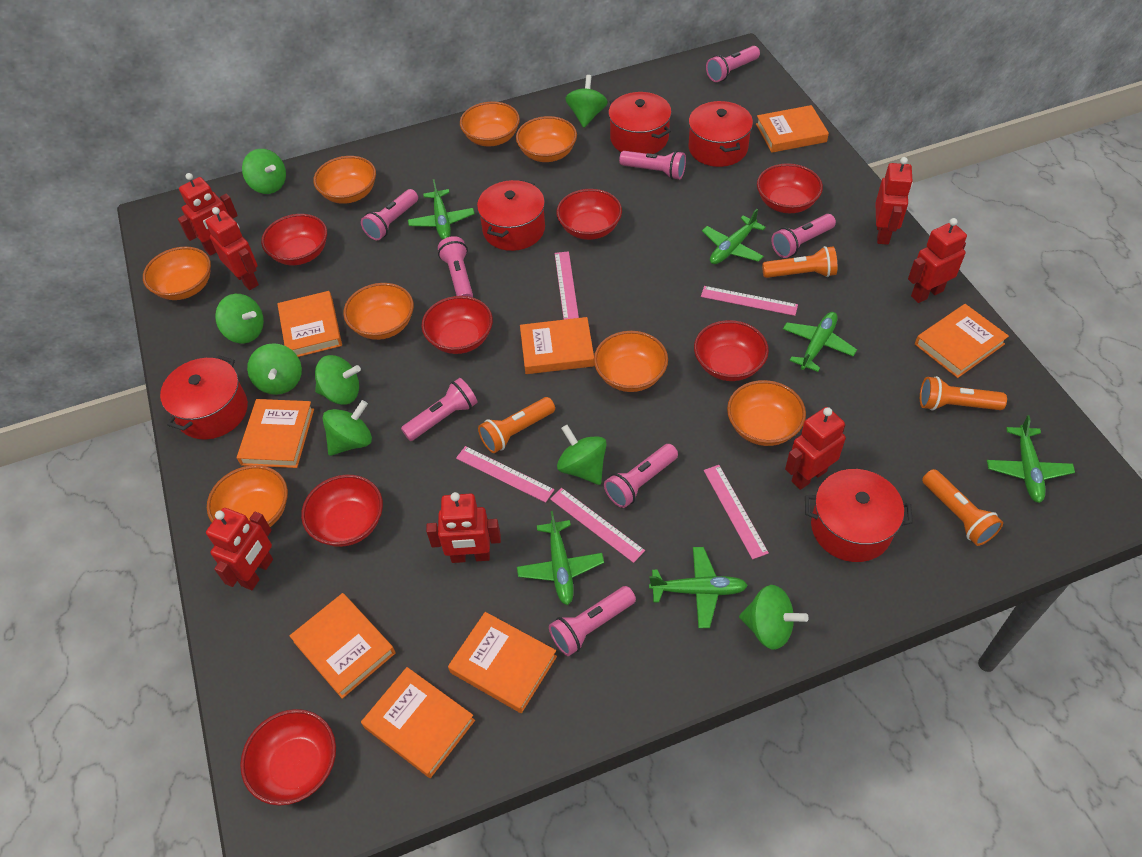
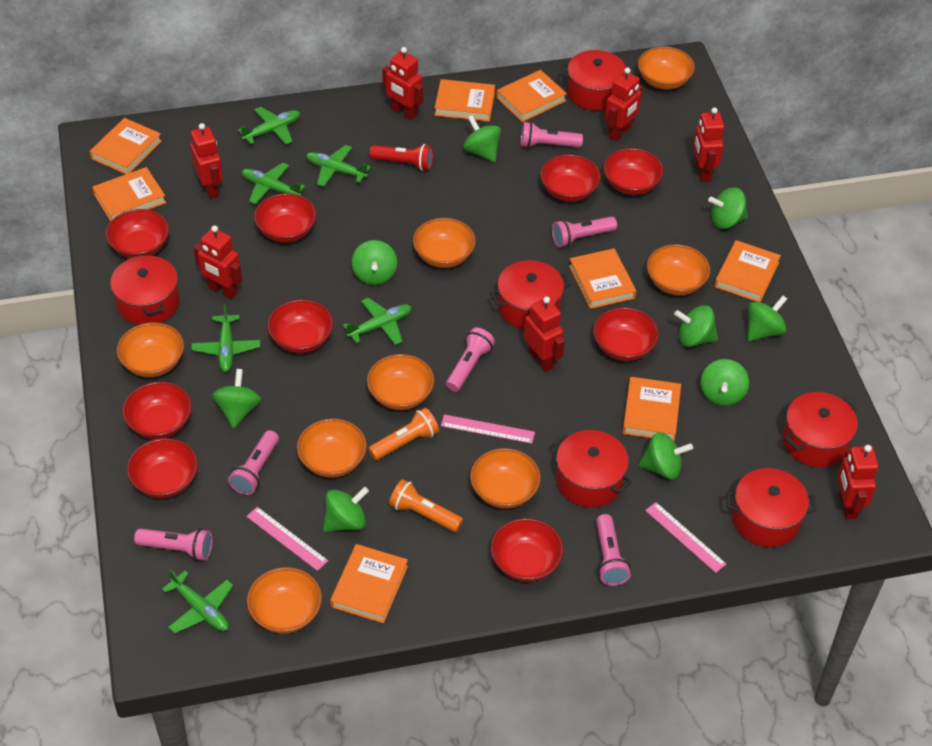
green spinning top: [215,294,264,343] [242,149,286,194] [247,343,302,395] [315,355,361,405] [323,400,372,456] [557,425,607,485] [565,75,608,128] [739,585,809,650] = 8 -> [212,369,261,428] [323,487,369,532] [352,240,397,285] [463,115,501,162] [638,432,693,479] [674,305,718,347] [701,359,749,406] [708,187,748,229] [748,296,787,341] = 9
orange flashlight: [478,397,555,453] [762,246,837,278] [920,376,1007,411] [922,469,1003,546] = 4 -> [368,408,439,461] [389,479,463,532] = 2
pink flashlight: [361,189,418,240] [401,378,478,441] [438,236,473,297] [549,586,636,656] [604,444,678,508] [619,151,686,180] [706,46,760,82] [771,214,836,258] = 8 -> [134,528,213,561] [228,430,279,495] [446,328,495,392] [521,122,583,148] [552,216,617,247] [596,514,631,586] = 6
pink ruler: [456,446,555,503] [550,488,645,563] [555,251,579,320] [701,286,798,316] [704,465,769,559] = 5 -> [246,507,328,571] [441,414,535,444] [645,502,726,573] = 3
red bowl: [240,709,336,805] [261,214,327,265] [301,475,383,547] [421,296,493,354] [557,189,622,240] [694,320,769,381] [757,163,823,213] = 7 -> [106,209,169,258] [123,382,192,439] [127,438,198,498] [254,193,317,243] [267,299,334,353] [491,518,564,582] [540,154,601,202] [593,307,659,361] [604,148,664,195] = 9
red flashlight: none = 0 -> [370,144,433,171] = 1
red pot: [160,355,248,439] [477,180,545,251] [608,92,672,154] [689,101,753,167] [805,469,913,562] = 5 -> [110,254,180,325] [490,260,571,330] [553,430,632,508] [560,50,633,111] [726,468,816,547] [783,392,858,467] = 6

